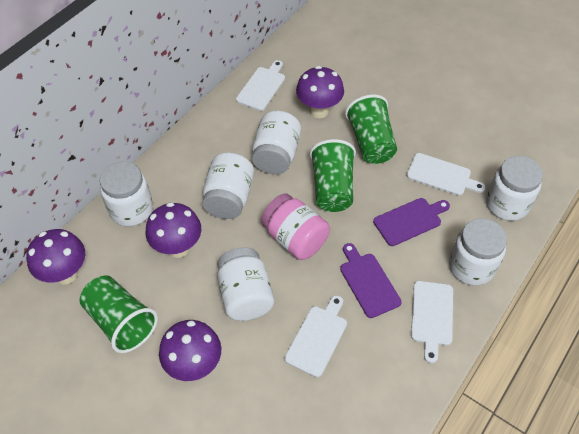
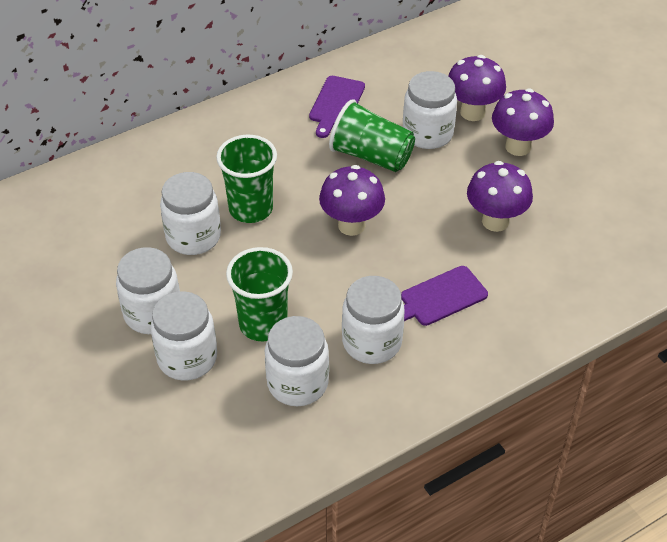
pink jar: [261,193,330,260] = 1 -> none = 0
white cutting board: [236,60,285,111] [285,295,347,377] [407,153,485,196] [411,281,453,363] = 4 -> none = 0

